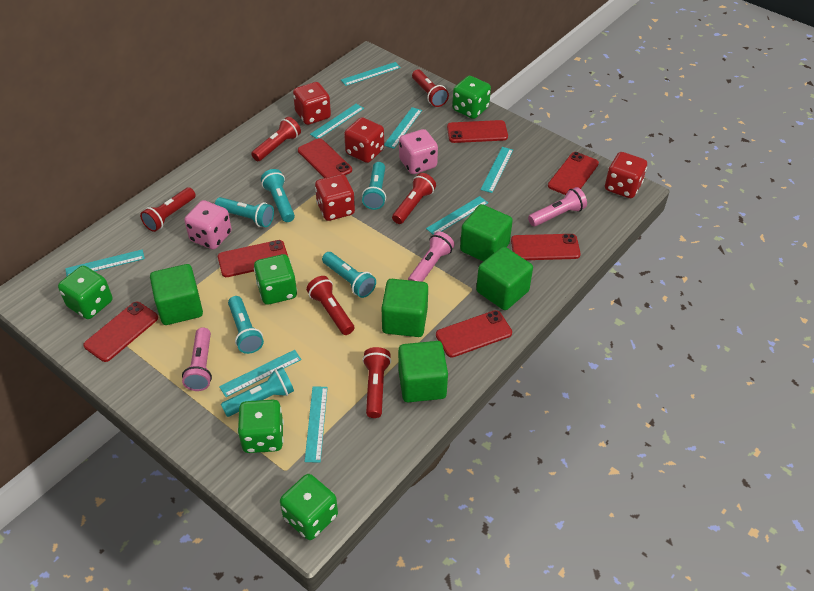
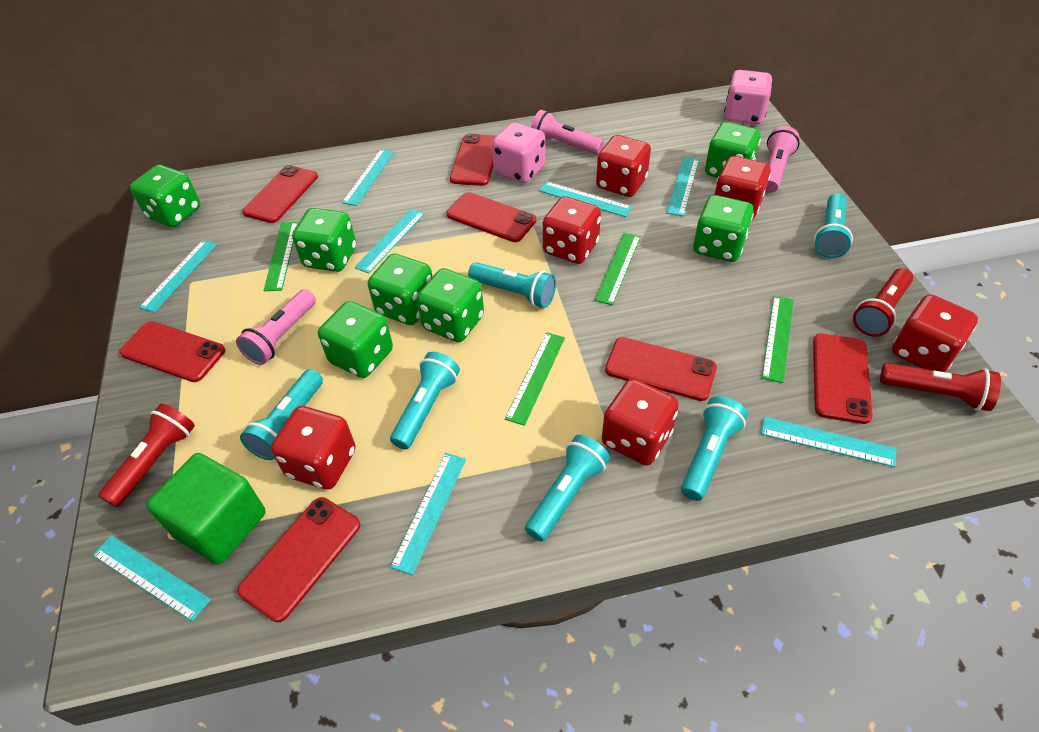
green cube: [150,264,203,325] [382,279,428,337] [398,341,448,403] [460,204,513,262] [476,247,533,310] = 5 -> [146,453,265,564] = 1
green dice: [58,266,112,319] [237,400,284,453] [254,254,297,305] [280,474,338,540] [452,76,491,119] = 5 -> [130,165,201,227] [292,208,356,272] [318,301,393,378] [368,254,432,325] [417,268,484,342] [693,195,754,262] [705,122,761,178] = 7
green ruler: none = 0 -> [264,222,298,291] [505,332,565,426] [594,233,641,305] [762,296,794,383] = 4
red dice: [293,82,331,125] [315,174,355,221] [344,117,384,163] [605,152,647,198] = 4 -> [271,406,356,490] [543,196,601,264] [596,135,651,197] [602,379,679,466] [714,156,771,218] [892,294,978,372] = 6
red flashlight: [140,187,196,232] [251,117,301,161] [306,276,354,335] [362,347,391,418] [392,173,436,224] [412,69,449,107] = 6 -> [98,404,195,507] [853,268,913,337] [880,363,1001,411] = 3

